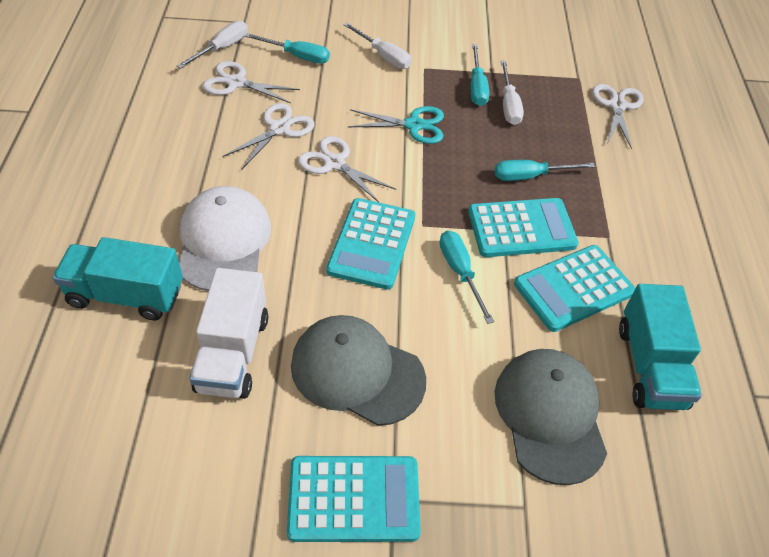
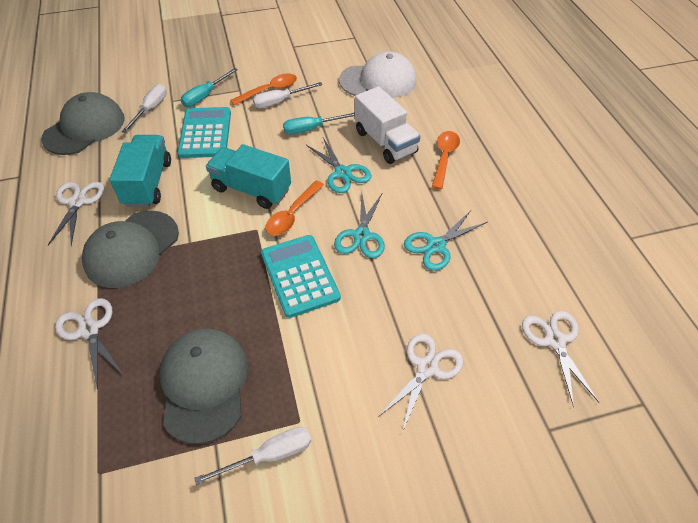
grey cap: [291,315,426,426] [494,349,607,485] = 2 -> [41,92,125,155] [82,211,179,288] [160,329,248,444] = 3
orange spoon: none = 0 -> [230,74,297,105] [266,181,324,236] [432,131,460,189] = 3
turquoise calculator: [287,456,421,542] [327,198,415,290] [468,198,579,257] [514,245,635,332] = 4 -> [178,107,231,158] [261,235,341,318] = 2
turquoise scissors: [348,106,444,144] = 1 -> [306,138,371,193] [334,192,385,258] [404,211,487,271] = 3
turquoise screwdriver: [245,33,330,64] [440,230,494,324] [471,44,489,106] [495,160,595,181] = 4 -> [181,68,238,107] [283,113,355,134] = 2

